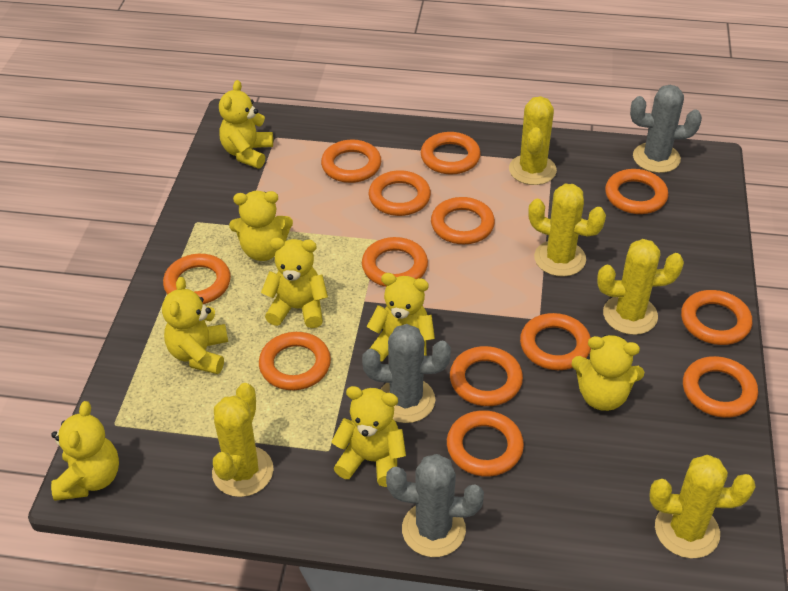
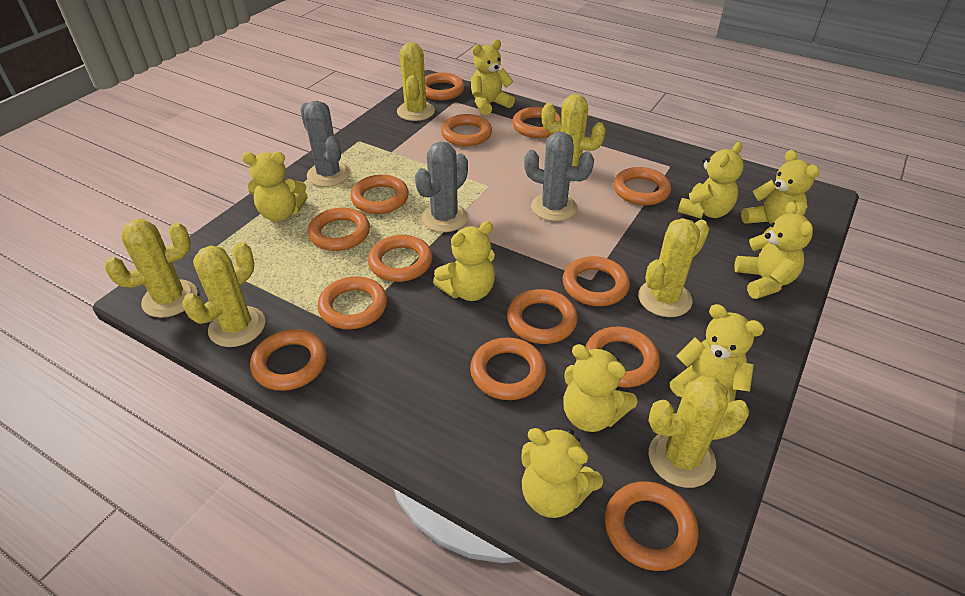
orange ring: [163,254,231,304] [259,332,331,390] [321,140,381,183] [362,237,428,287] [369,170,431,216] [421,132,481,175] [431,197,495,244] [447,410,524,477] [450,346,523,406] [520,313,591,370] [605,169,668,214] [681,290,752,345] [683,356,758,418] = 13 -> [250,329,327,391] [308,208,370,251] [318,276,387,329] [351,175,409,214] [368,235,433,282] [425,73,465,100] [441,114,492,146] [470,337,546,400] [507,289,578,344] [512,107,561,138] [563,256,630,306] [585,327,660,387] [605,481,699,571] [614,167,671,205] = 14
yellow cactus: [212,383,274,497] [509,96,557,185] [528,184,606,277] [597,239,684,335] [649,455,756,558] = 5 -> [104,219,198,318] [182,242,265,347] [397,42,435,121] [542,94,606,167] [638,218,709,317] [648,376,749,488] = 6
yellow teddy bear: [51,401,119,501] [162,277,228,374] [219,80,273,168] [229,191,293,261] [261,237,328,328] [331,386,406,487] [367,273,435,362] [571,335,644,411] = 8 -> [242,152,308,222] [433,221,495,301] [471,39,515,115] [521,428,603,518] [563,344,638,432] [670,304,764,403] [678,142,744,219] [734,202,813,299] [741,150,819,233] = 9

